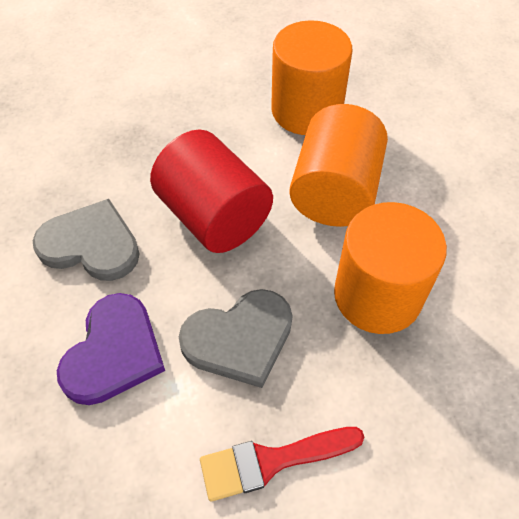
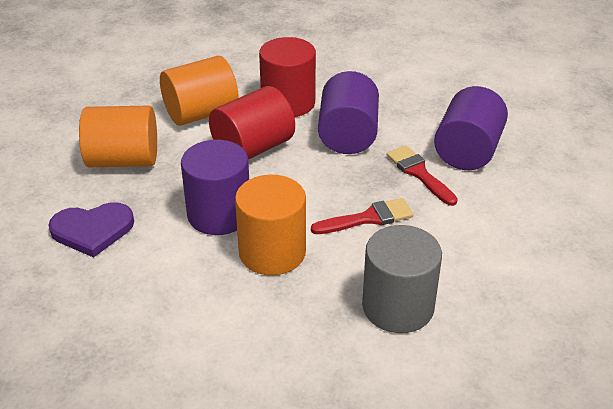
grey cylinder: none = 0 -> [362,225,442,333] = 1
grey heart: [33,199,140,281] [179,289,293,388] = 2 -> none = 0
purple cylinder: none = 0 -> [181,140,249,235] [318,71,379,154] [434,86,508,170] = 3
red brush: [200,427,364,502] = 1 -> [311,198,413,234] [386,145,458,206] = 2
red cylinder: [150,129,273,253] = 1 -> [209,86,295,160] [259,37,316,117] = 2

